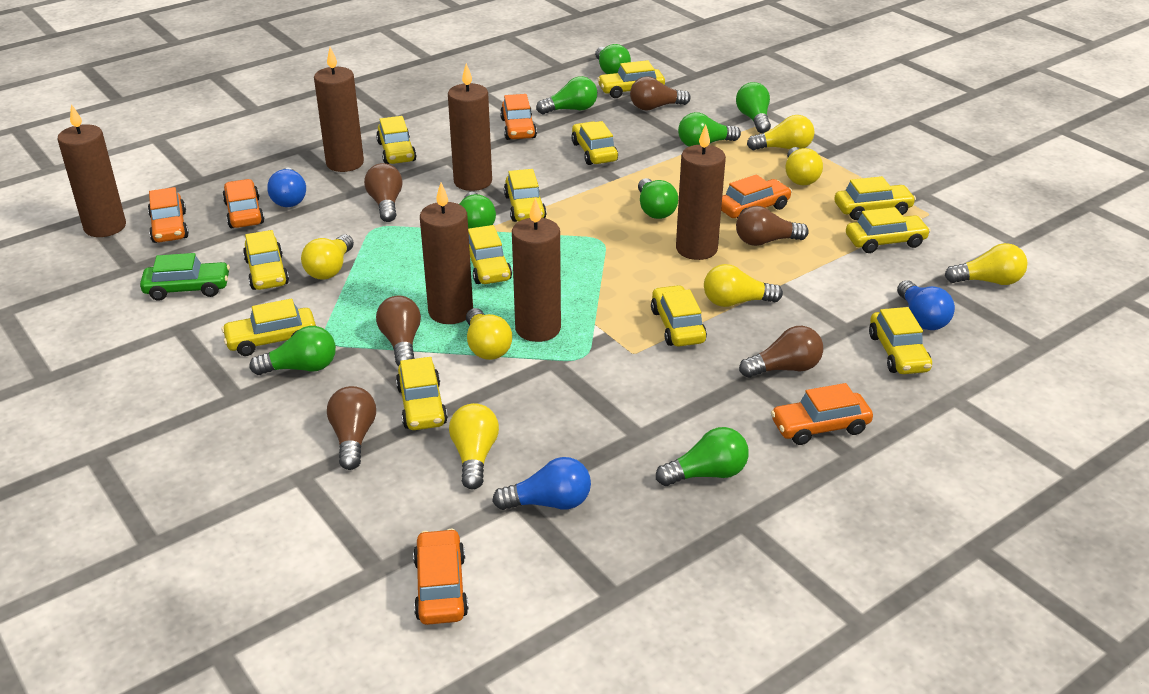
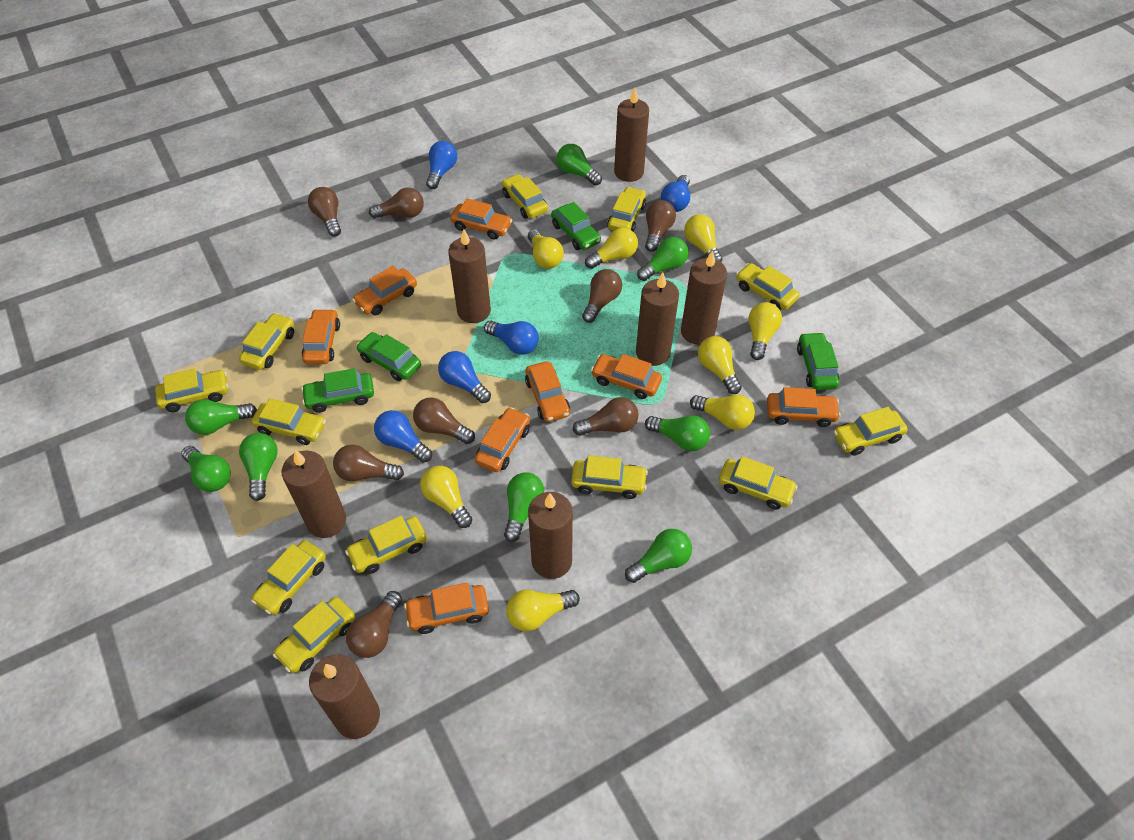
blue light bulb: [267,167,306,207] [492,457,591,510] [897,280,955,330] = 3 -> [374,410,432,463] [426,141,457,189] [438,351,491,403] [484,320,539,355] [661,175,690,212] = 5
brown candle: [58,104,126,237] [314,47,364,172] [420,183,473,324] [448,63,492,191] [512,198,561,342] [676,124,726,260] = 6 -> [282,450,346,538] [309,654,380,739] [448,229,491,323] [528,492,573,579] [614,88,649,182] [636,272,679,366] [681,250,727,345] = 7
brown light bulb: [327,386,376,470] [364,163,403,222] [376,296,421,366] [630,76,691,111] [736,206,809,246] [739,326,823,378] = 6 -> [308,187,341,237] [333,445,404,481] [346,591,402,658] [369,187,424,219] [413,397,475,444] [573,397,639,436] [582,269,622,323] [645,200,676,252] = 8
green car: [140,253,230,301] = 1 -> [301,368,374,413] [356,332,421,381] [551,202,601,250] [797,332,839,390] = 4
orange car: [148,187,189,243] [222,179,265,228] [413,529,469,625] [500,94,537,140] [721,174,792,219] [771,383,873,445] = 6 -> [302,309,340,364] [352,266,417,315] [404,582,489,634] [450,198,512,240] [475,407,530,472] [525,361,570,422] [591,354,662,399] [767,387,841,427] = 8
yellow light bulb: [301,234,354,279] [449,403,499,489] [466,308,512,360] [704,264,783,307] [747,115,814,151] [786,147,823,185] [945,243,1028,285] = 7 -> [420,466,472,528] [506,590,580,631] [528,229,564,269] [585,228,638,269] [684,214,722,262] [690,395,755,430] [698,336,742,394] [749,302,782,360] = 8

